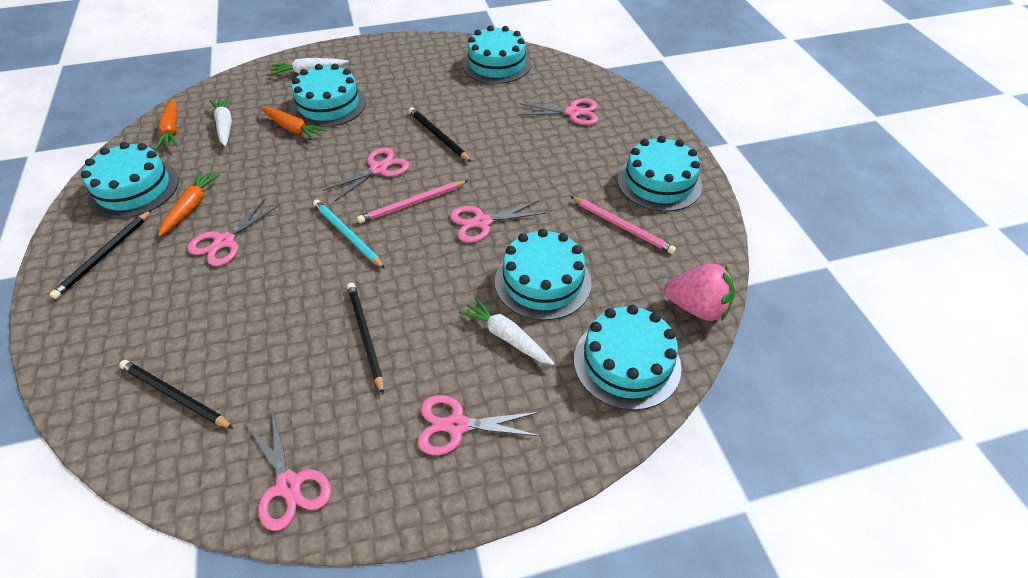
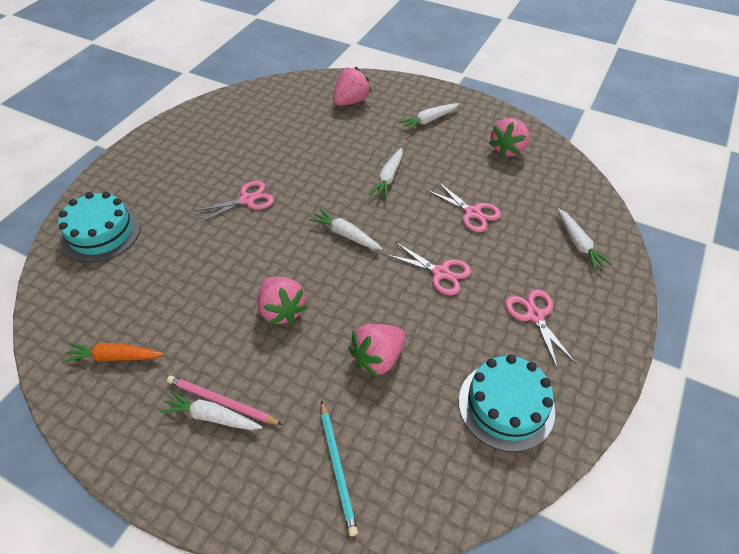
black pencil: [50,210,152,299] [119,360,234,429] [347,283,384,394] [409,107,471,162] = 4 -> none = 0
orange carrot: [156,98,178,150] [158,171,221,237] [260,107,327,141] = 3 -> [62,343,164,363] = 1
pink pencil: [357,180,468,223] [570,196,676,254] = 2 -> [167,375,283,425] = 1
pink scissors: [187,199,280,266] [248,410,331,531] [322,148,410,202] [417,395,540,455] [450,200,546,243] [519,98,598,125] = 6 -> [193,181,274,223] [386,242,471,295] [426,182,501,232] [505,289,576,370] = 4
pink strawberry: [664,264,735,322] = 1 -> [258,277,308,325] [333,67,372,106] [348,324,406,378] [489,118,529,158] = 4
turquoise cake: [81,142,179,219] [291,64,366,128] [463,26,531,84] [495,229,591,321] [574,305,682,410] [617,136,702,212] = 6 -> [58,192,141,263] [459,355,555,452] = 2
white carrot: [209,96,232,146] [271,58,348,75] [459,297,554,365] = 3 -> [159,391,262,430] [309,208,382,250] [369,148,403,199] [399,103,459,131] [557,208,612,270] = 5

